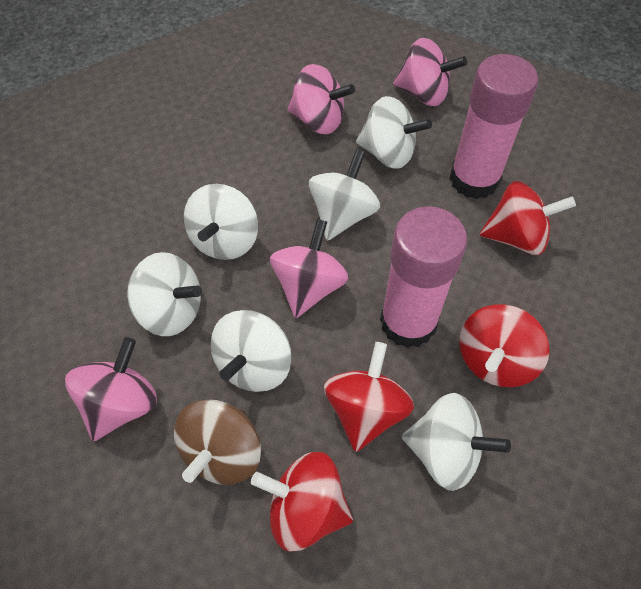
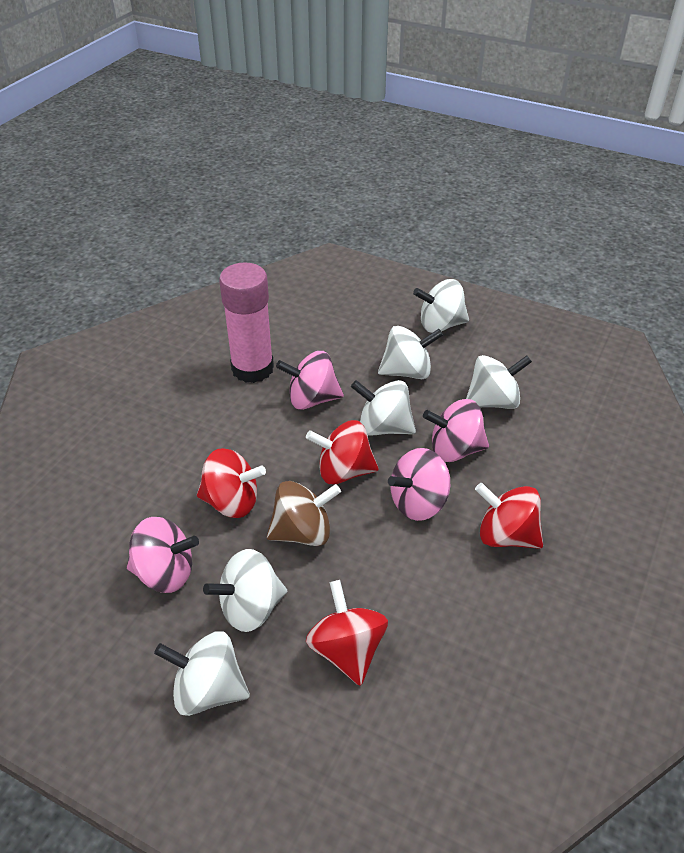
pink glue stick: [380,206,467,348] [449,54,538,199] = 2 -> [219,263,274,383] = 1

